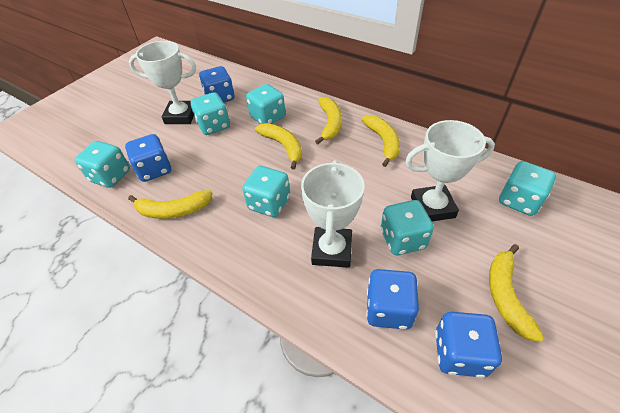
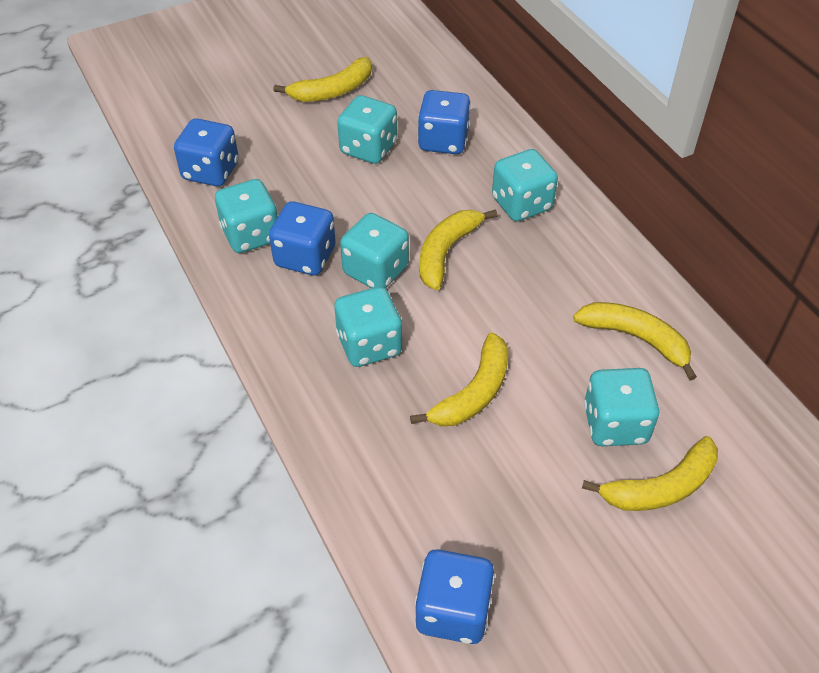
white trophy: [129,41,196,124] [301,160,365,268] [405,120,495,221] = 3 -> none = 0

